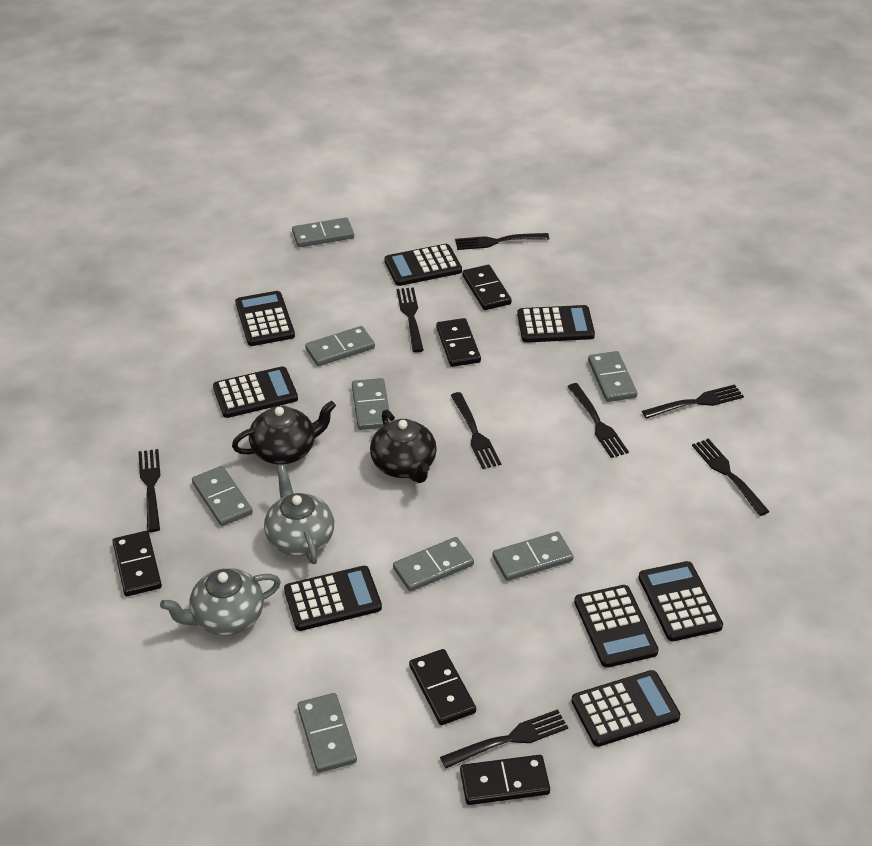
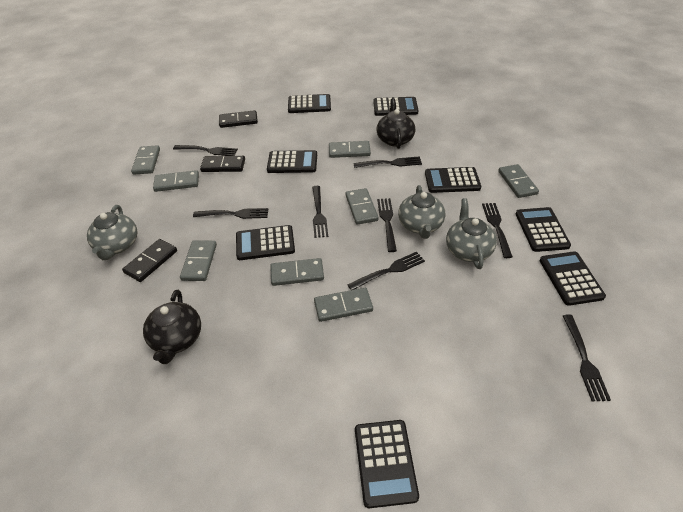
black domino: [112,531,162,596] [409,649,476,725] [436,318,481,367] [460,755,550,805] [462,265,512,310] = 5 -> [122,239,177,282] [200,156,245,172] [219,110,258,128] = 3
grey teapot: [160,568,281,636] [264,465,334,564] = 2 -> [87,205,137,260] [398,185,445,239] [446,198,497,269] = 3

